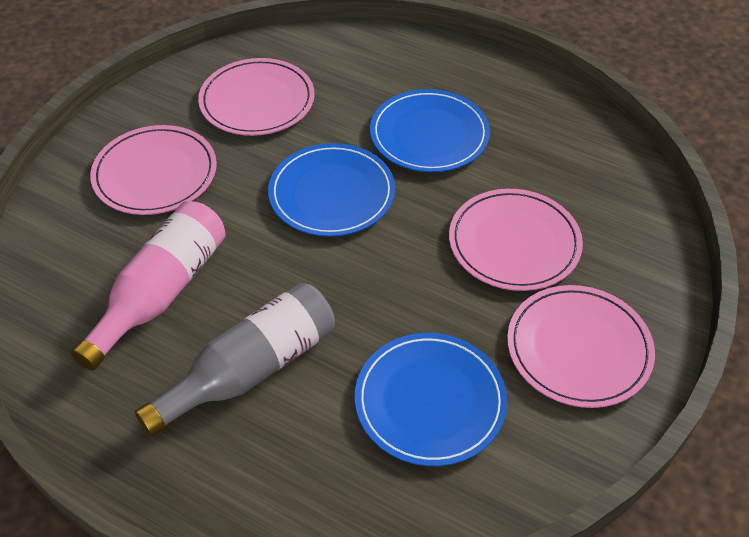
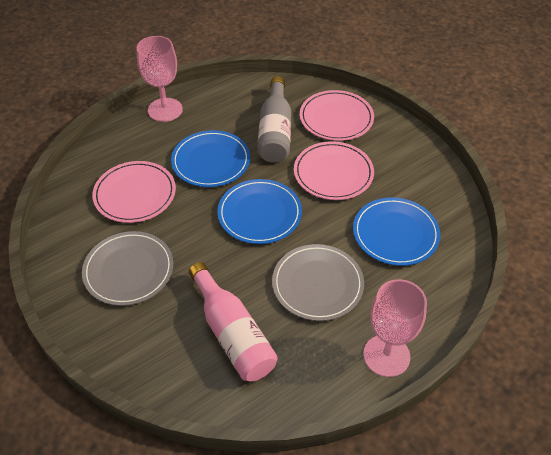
grey plate: none = 0 -> [82,231,173,306] [272,244,364,321] = 2
pink goblet: none = 0 -> [137,36,183,122] [363,279,427,377] = 2
pink plate: [90,125,217,215] [198,58,315,136] [449,189,583,291] [507,285,655,408] = 4 -> [92,161,176,223] [294,141,374,200] [300,90,374,141] = 3

